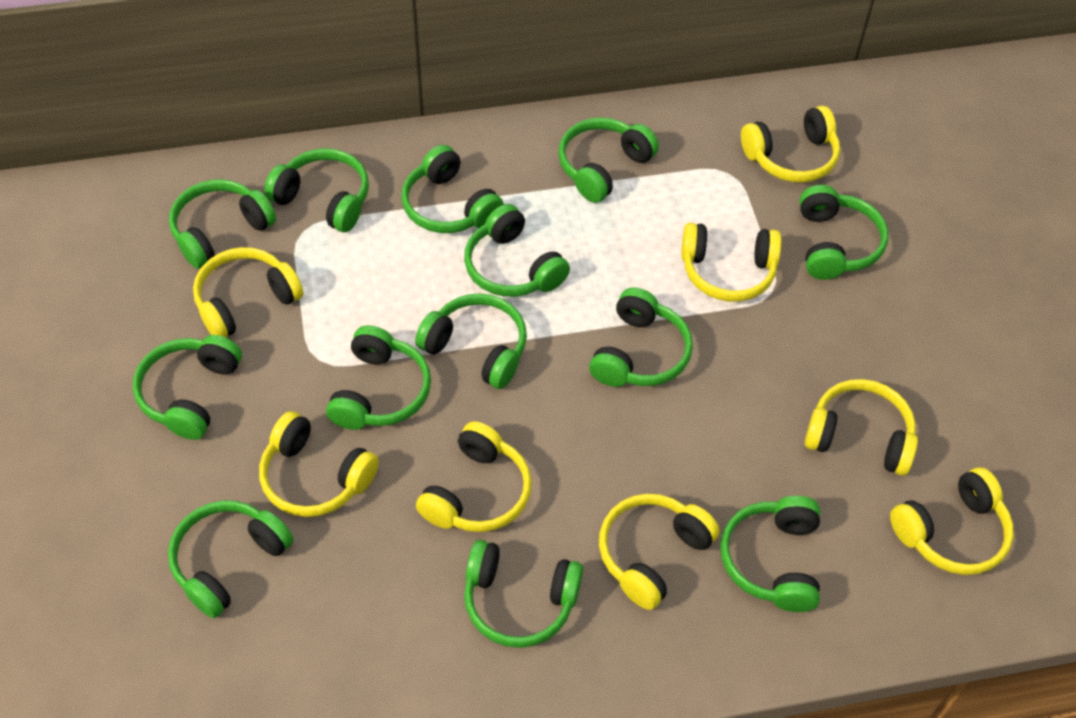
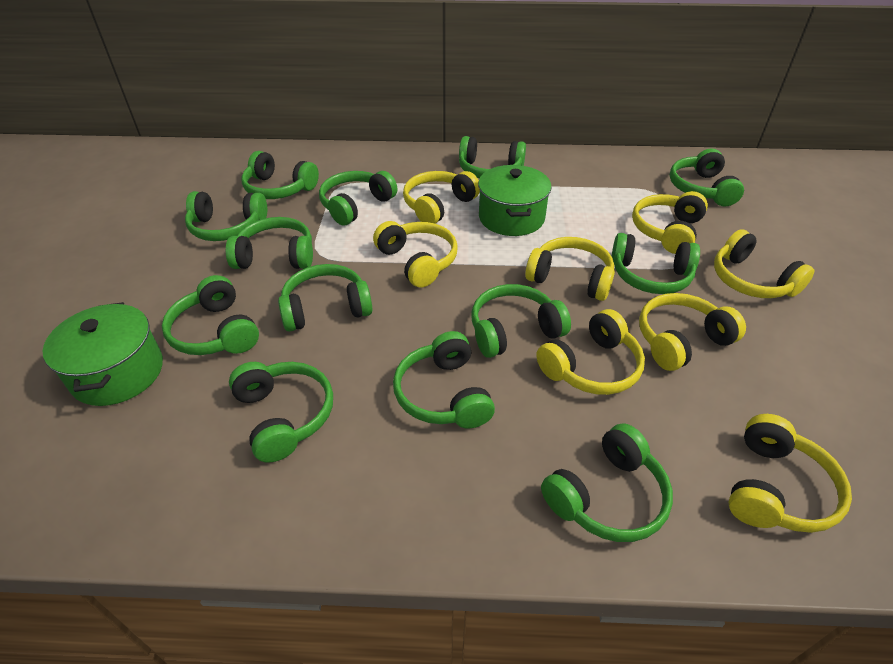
green pot: none = 0 -> [43,302,163,406] [478,165,552,236] = 2

